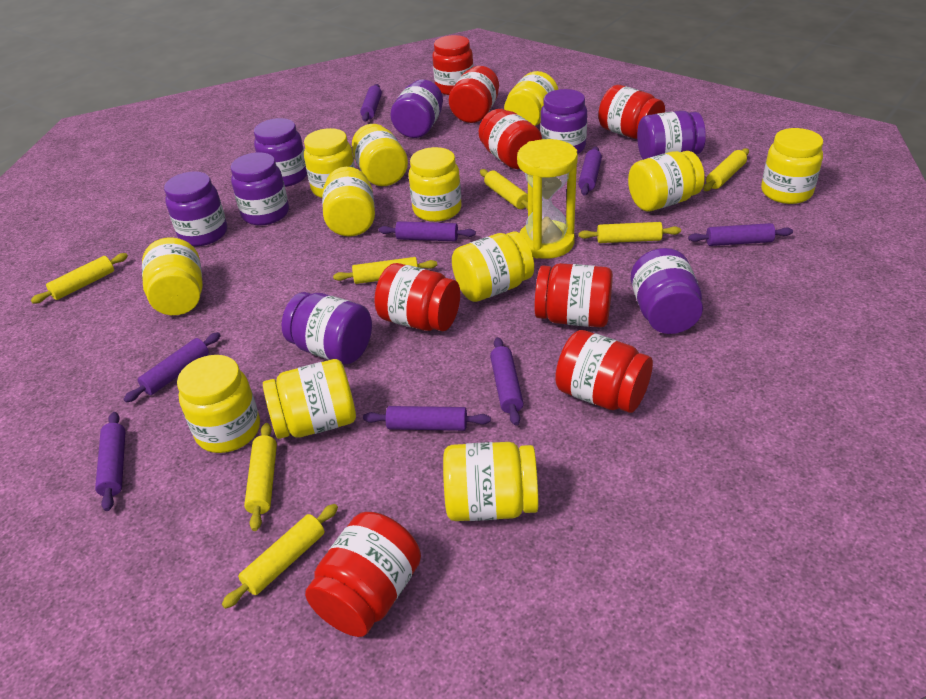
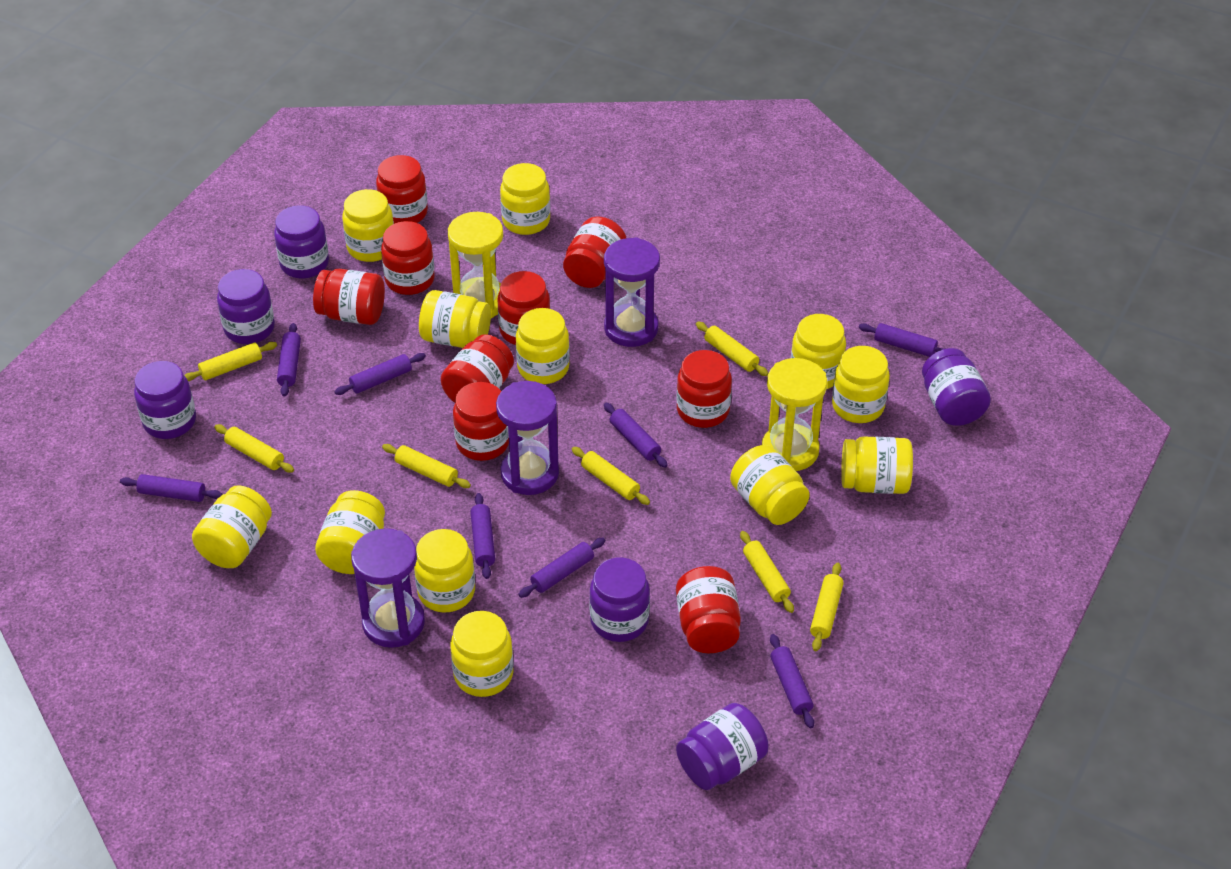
purple hourglass: none = 0 -> [351,528,425,648] [496,381,559,495] [604,237,660,347] = 3
purple jar: [164,171,227,246] [231,152,289,226] [254,118,307,187] [281,292,372,364] [390,79,443,138] [540,89,587,154] [631,248,703,334] [637,111,706,160] = 8 -> [134,361,196,439] [217,269,275,344] [274,205,329,278] [589,558,650,642] [676,703,769,790] [922,348,991,426] = 6
red jar: [305,512,421,637] [374,263,460,331] [432,35,474,95] [449,66,499,123] [479,109,542,169] [534,263,613,327] [555,330,653,413] [598,85,665,139] = 8 -> [313,269,385,325] [376,155,428,224] [381,221,435,295] [441,334,514,403] [453,382,509,461] [497,271,550,345] [563,216,626,288] [676,566,741,653] [677,350,732,428] = 9
yellow hourglass: [517,139,578,259] = 1 -> [448,212,503,318] [762,358,827,471] = 2

